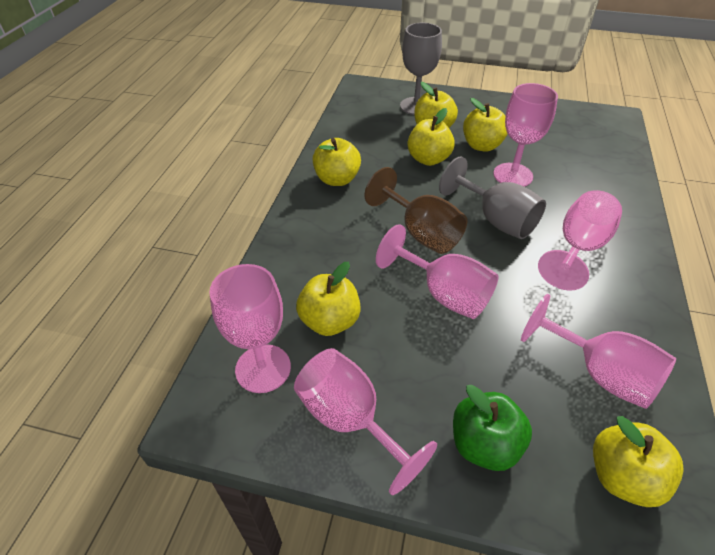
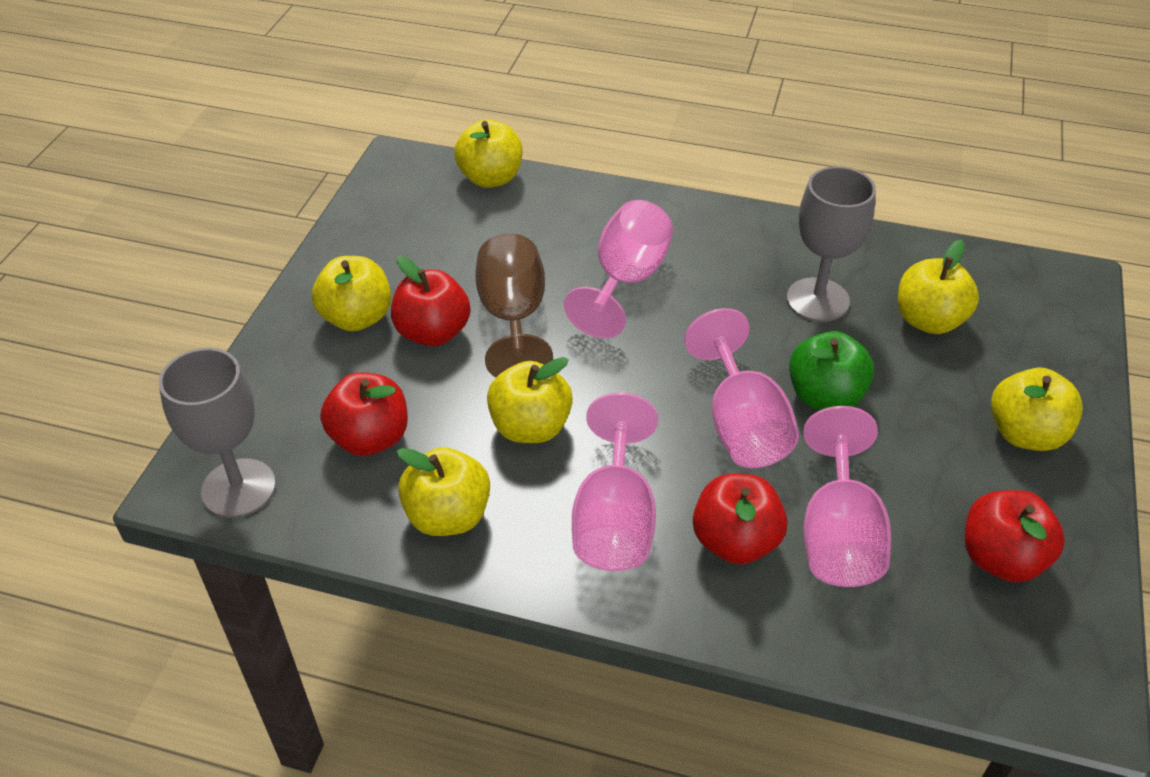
pink goblet: [209,264,291,393] [294,348,437,495] [376,224,498,319] [493,83,558,187] [521,294,676,409] [538,190,622,291] = 6 -> [564,200,673,339] [572,392,658,571] [684,308,799,468] [803,406,891,587] = 4
red apple: none = 0 -> [320,372,408,456] [391,257,470,346] [693,473,788,564] [965,490,1065,582] = 4

